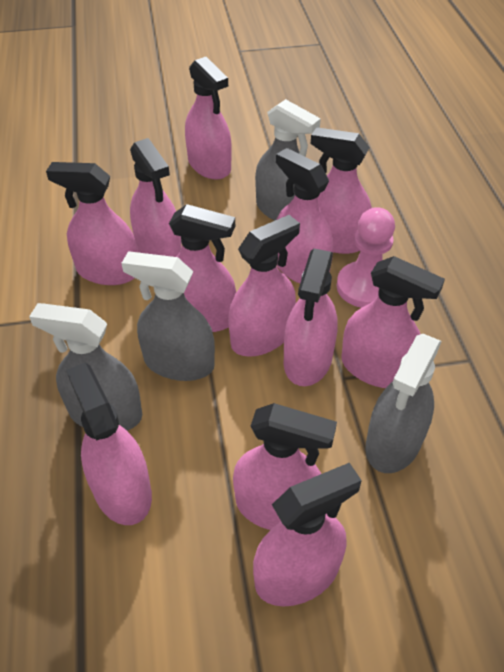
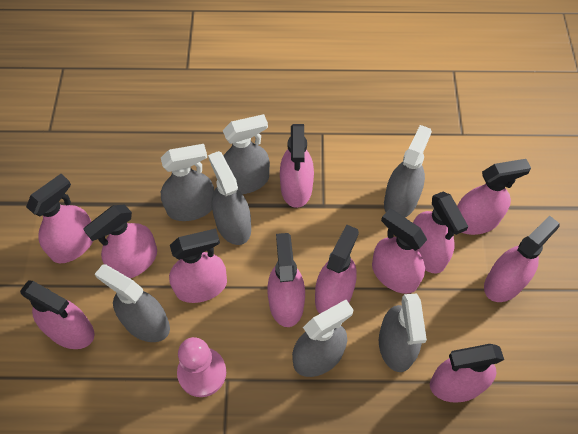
grey spray bottle: [29,303,143,431] [121,251,215,381] [255,99,321,221] [365,334,442,473] = 4 -> [94,264,170,342] [161,144,214,221] [208,151,251,245] [223,114,270,194] [292,300,353,377] [379,293,427,372] [384,125,432,218] = 7

